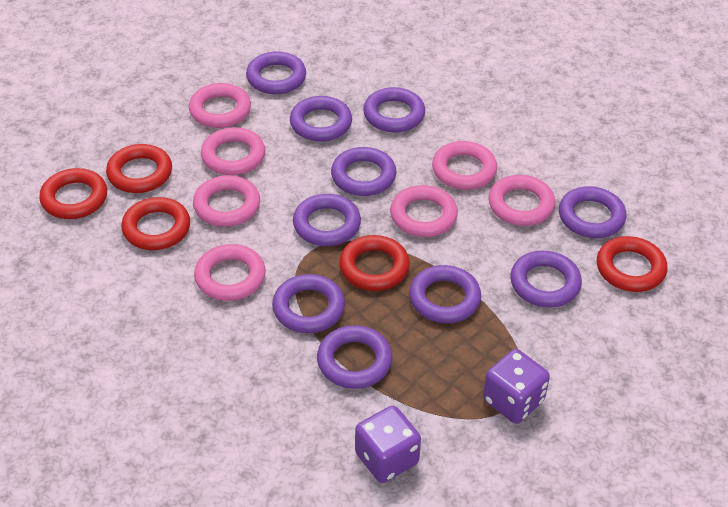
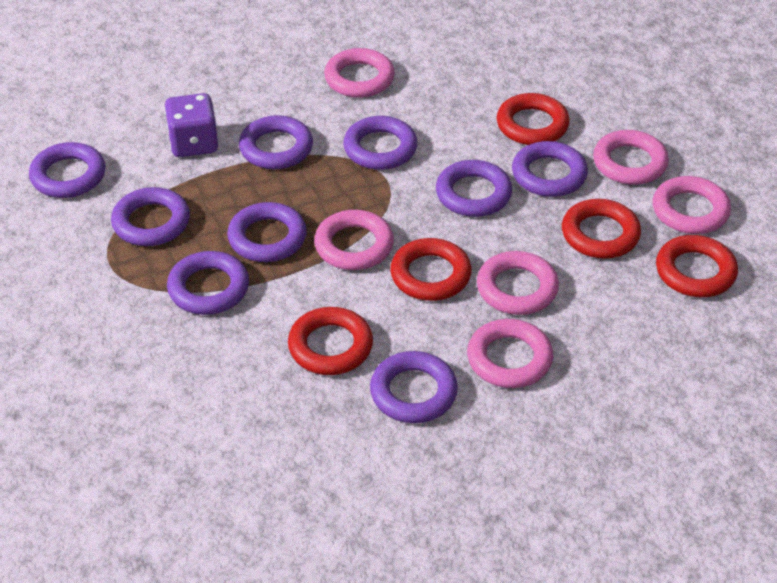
pink ring: [189,83,251,128] [193,175,260,227] [194,244,265,301] [201,127,265,175] [390,185,458,237] [432,141,497,190] [489,175,555,226] = 7 -> [314,210,394,270] [324,48,395,98] [467,319,553,388] [477,251,559,315] [593,130,669,185] [653,176,731,234] = 6
purple dice: [355,406,421,483] [483,349,550,424] = 2 -> [165,93,218,157] = 1
purple ring: [246,51,306,94] [272,274,345,333] [290,96,352,142] [293,194,361,246] [317,325,392,389] [331,147,397,196] [363,87,425,132] [409,265,481,323] [510,250,582,308] [559,186,626,238] = 10 -> [29,142,106,198] [111,187,190,246] [167,251,249,315] [227,202,307,262] [239,115,313,169] [343,116,417,170] [370,351,458,423] [436,160,512,217] [512,141,588,197] = 9

